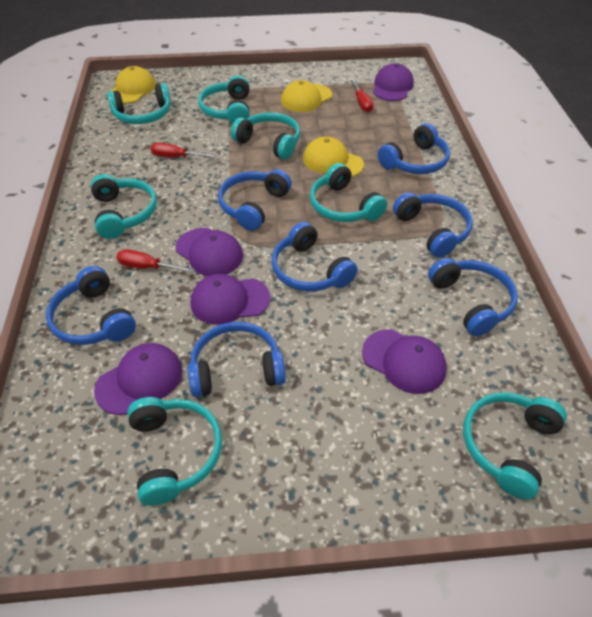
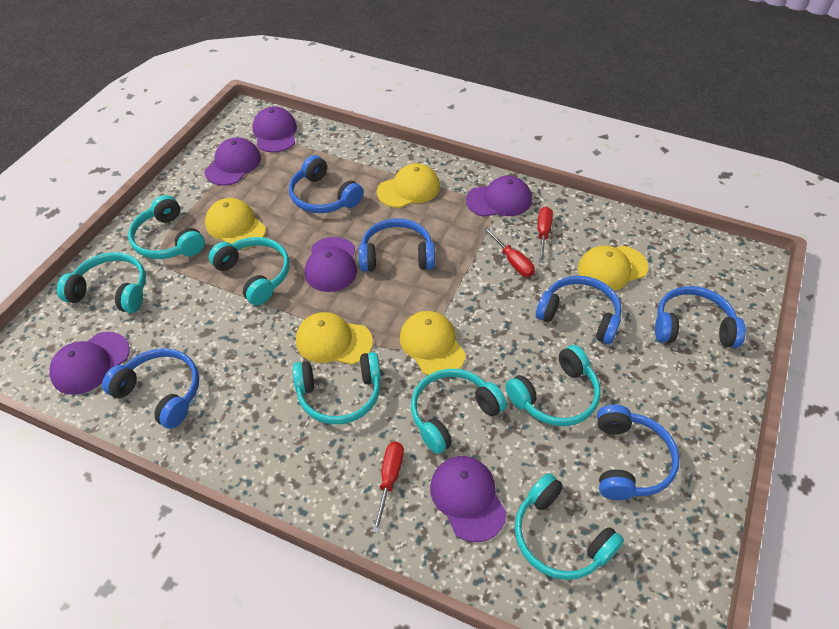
blue headphones: [46,266,136,345] [188,322,286,397] [218,169,292,231] [272,222,358,291] [378,123,450,174] [393,192,473,258] [428,258,518,336] = 7 -> [102,348,199,429] [289,155,364,213] [359,218,435,272] [536,276,622,344] [597,404,680,500] [655,286,746,348] = 6
purple cap: [94,343,182,415] [175,228,243,276] [191,274,270,325] [362,329,447,394] [373,63,414,101] = 5 -> [49,332,130,395] [205,137,261,186] [253,107,297,153] [305,237,357,292] [430,456,507,542] [466,176,532,217] = 6
yellow cap: [111,66,156,104] [281,80,332,112] [303,136,364,177] = 3 -> [205,198,266,249] [296,312,373,365] [377,163,440,208] [400,311,466,375] [578,246,648,291] = 5

